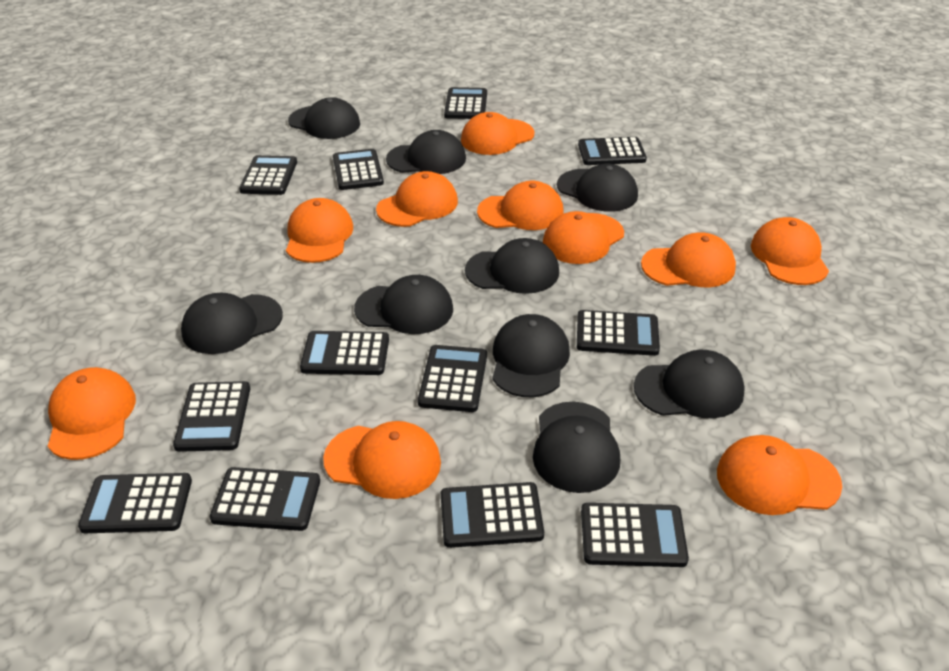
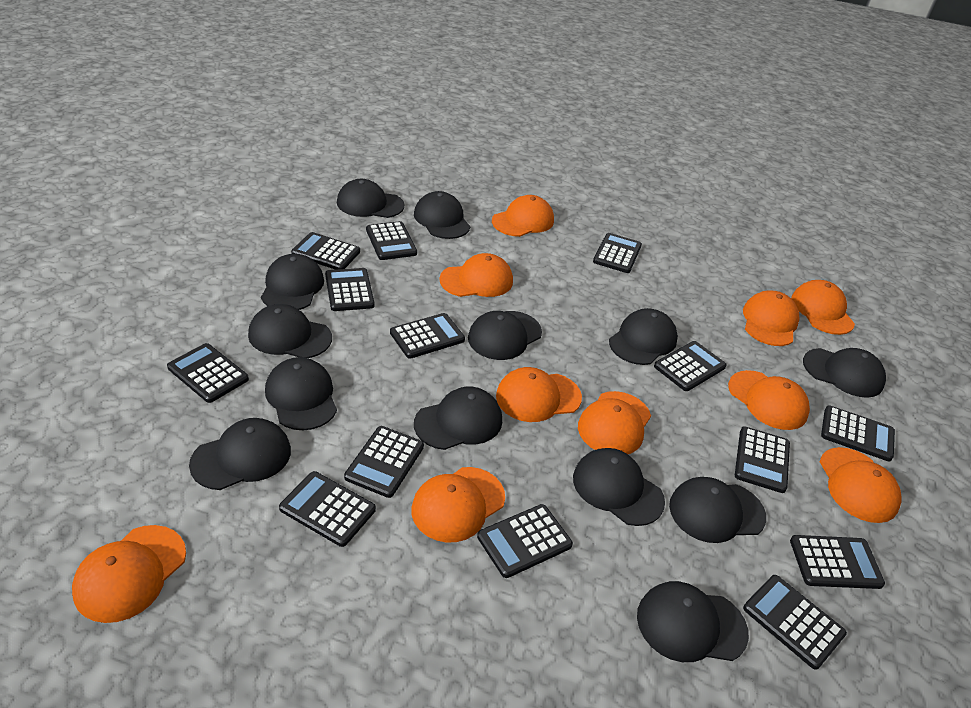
black calculator: [78,473,192,533] [173,381,250,452] [210,467,320,531] [239,155,297,195] [300,331,389,375] [333,149,384,190] [418,345,487,412] [441,482,544,548] [444,87,487,119] [577,310,660,356] [578,137,647,165] [581,503,689,567] = 12 -> [167,343,249,403] [279,471,376,547] [291,232,360,270] [325,268,374,311] [344,426,424,498] [366,221,417,260] [390,313,465,359] [477,504,573,578] [593,233,642,273] [654,341,727,391] [735,426,790,493] [743,575,847,670] [790,535,885,589] [821,406,895,461] = 14
black cap: [181,293,283,354] [288,97,360,139] [354,275,453,334] [386,130,466,174] [465,238,559,294] [492,314,570,397] [533,402,620,493] [557,164,638,212] [634,350,745,418] = 9 -> [189,418,291,490] [248,304,332,358] [261,254,324,310] [265,357,337,430] [337,179,404,218] [414,191,471,239] [414,387,502,450] [468,311,542,360] [573,448,665,526] [609,308,678,365] [637,581,749,662] [669,477,766,543] [803,348,886,398] = 13

